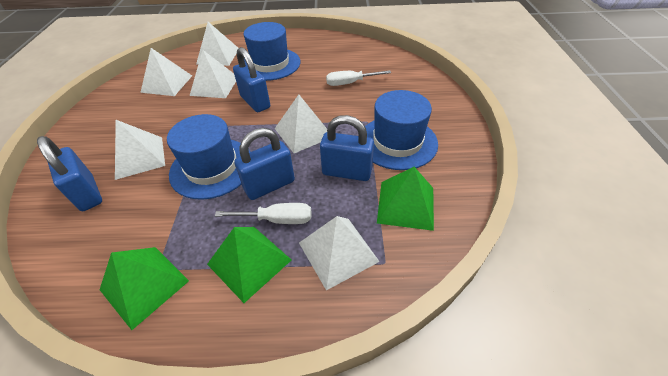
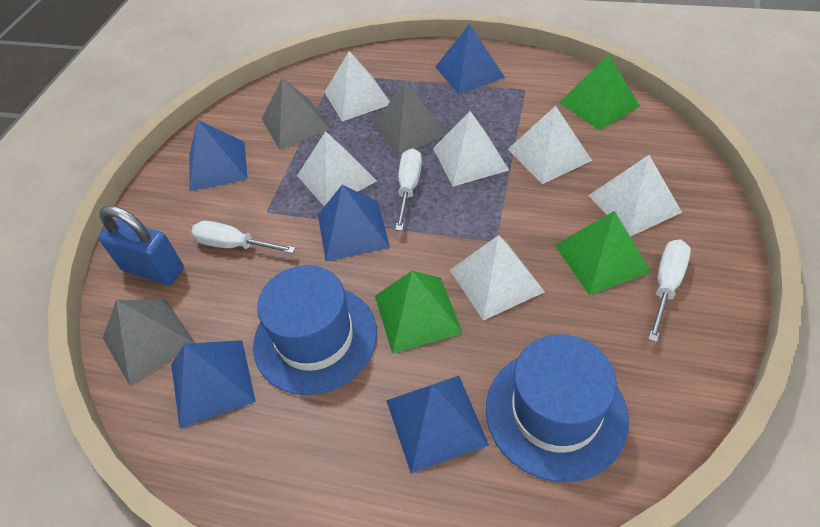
blue hat: [167,114,250,199] [244,22,301,81] [365,90,438,170] = 3 -> [253,265,377,395] [486,334,629,482] = 2
blue padlock: [37,136,102,211] [233,47,270,112] [234,128,295,200] [320,115,374,181] = 4 -> [98,205,184,285] = 1
blue pyramid: none = 0 -> [171,340,256,428] [189,120,247,191] [318,185,390,262] [386,376,489,473] [435,24,505,94] = 5
grey pyramid: none = 0 -> [103,300,195,386] [262,77,330,150] [373,82,447,156] = 3
white screwdriver: [215,203,311,224] [326,70,391,86] = 2 -> [191,221,296,254] [395,148,422,231] [648,240,691,342] = 3

